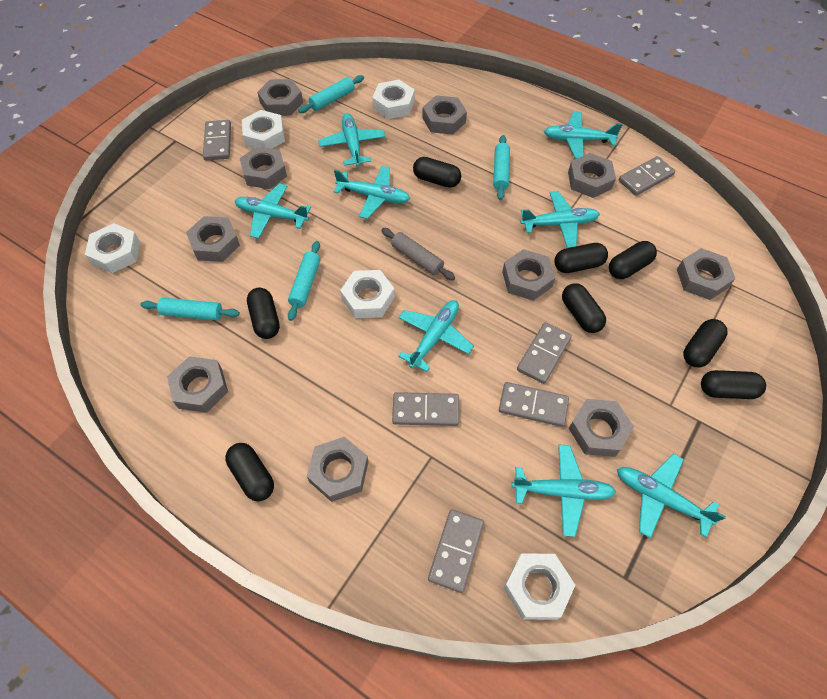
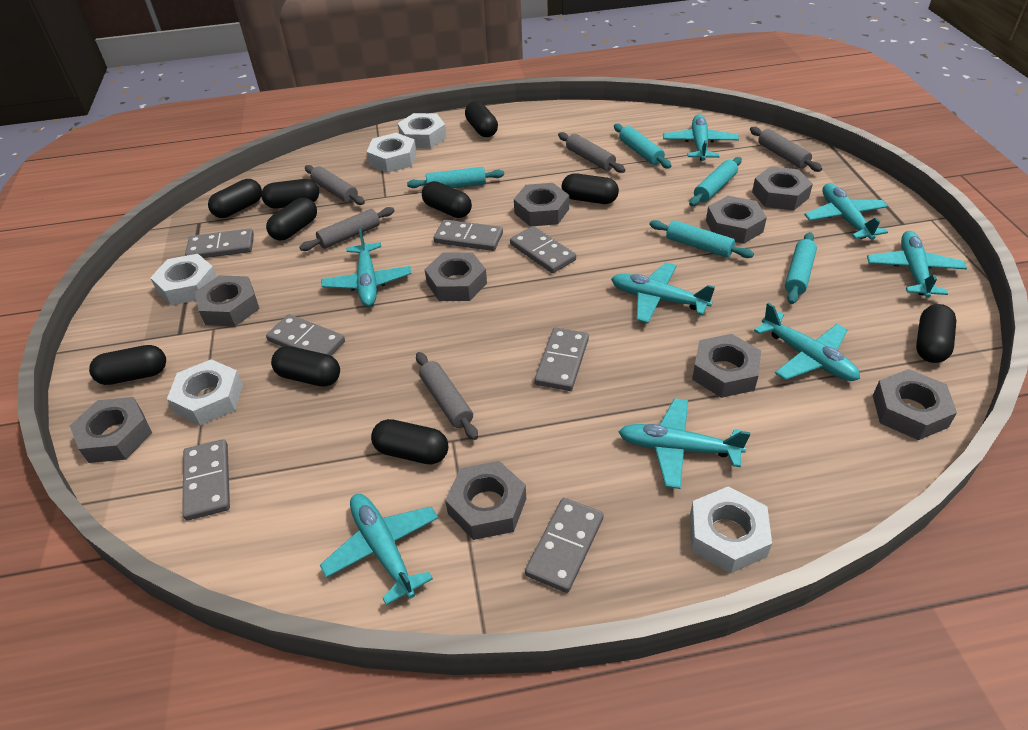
black capsule: [225,443,274,501] [247,288,280,339] [413,157,461,188] [554,243,608,273] [562,283,606,333] [609,241,657,279] [683,319,728,367] [701,370,766,399] = 8 -> [89,345,166,385] [208,179,262,218] [261,179,319,208] [266,197,317,241] [271,346,340,387] [371,419,448,465] [422,181,472,218] [465,101,498,137] [562,173,619,204] [916,304,956,363] = 10
grey domino: [203,120,231,161] [392,392,459,426] [428,509,484,593] [499,382,569,427] [517,322,572,384] [619,156,675,196] = 6 -> [182,439,230,520] [185,228,254,258] [266,314,345,356] [434,220,503,251] [510,226,576,273] [525,498,604,593] [534,328,589,391] = 7
grey nut: [167,356,228,413] [186,216,240,262] [240,146,287,189] [257,79,303,116] [307,437,368,502] [422,95,467,135] [502,249,555,301] [568,153,616,198] [568,399,634,457] [677,248,736,300] = 10 -> [70,397,152,463] [194,275,260,326] [424,252,487,301] [445,461,526,540] [514,183,569,227] [692,334,761,398] [706,196,767,244] [752,166,813,210] [873,369,957,440] = 9
grey rolling pin: [381,228,455,280] = 1 -> [299,207,395,251] [305,165,365,205] [416,352,478,440] [558,132,625,173] [750,127,822,172] = 5
turquoise rolling pin: [141,297,240,321] [288,241,320,321] [298,75,364,113] [493,135,510,200] = 4 -> [407,167,504,188] [614,124,671,168] [649,220,754,258] [689,157,742,206] [785,232,817,304] = 5

